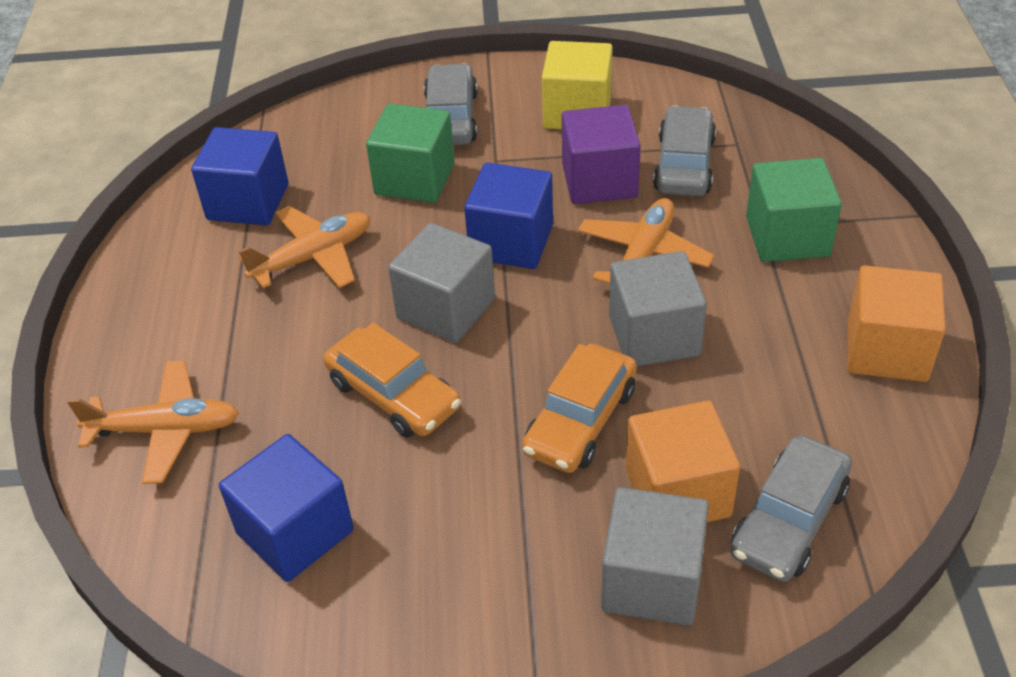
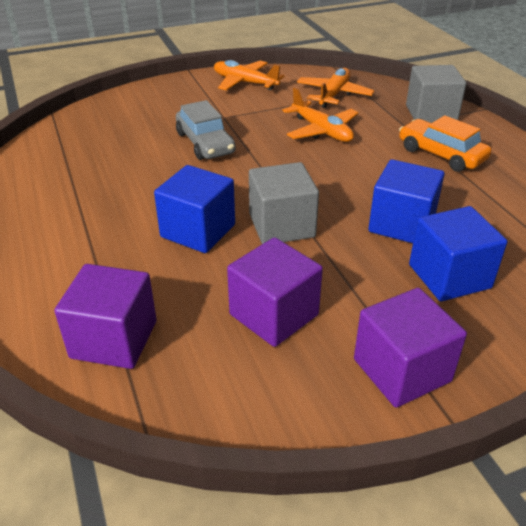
green cube: [366,104,455,203] [746,158,842,262] = 2 -> none = 0
grey car: [424,63,478,145] [653,106,716,196] [731,435,852,582] = 3 -> [176,100,236,160] = 1
grey cube: [388,223,495,343] [601,487,709,626] [609,251,707,366] = 3 -> [249,162,319,244] [406,65,466,123] = 2
orange car: [323,323,461,438] [522,343,637,473] = 2 -> [399,115,491,172] = 1
orange cube: [626,401,740,522] [847,265,946,382] = 2 -> none = 0
purple cube: [562,105,641,204] = 1 -> [54,264,157,369] [227,237,323,347] [354,288,467,408] = 3
yellow cube: [542,41,613,129] = 1 -> none = 0

